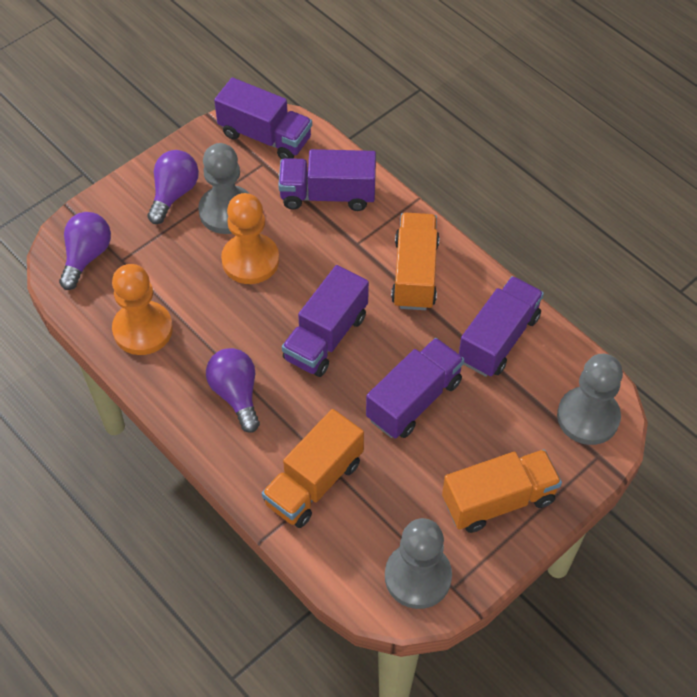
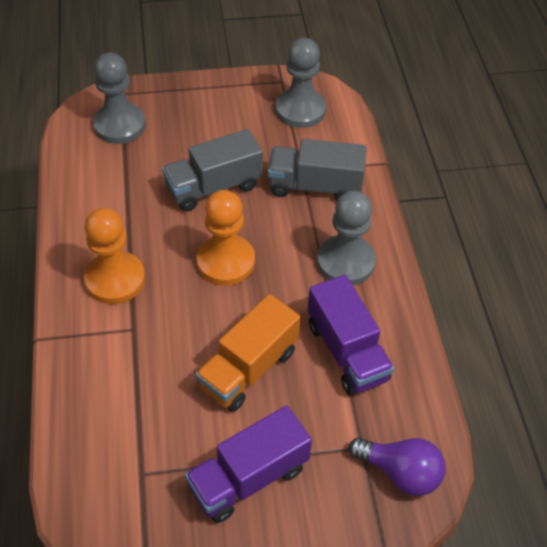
grey truck: none = 0 -> [162,129,263,211] [268,139,367,201] = 2
orange truck: [262,409,364,528] [391,213,439,310] [442,449,562,533] = 3 -> [196,294,300,412] = 1
purple light bulb: [59,212,111,290] [147,150,199,224] [206,348,260,433] = 3 -> [349,438,446,496] = 1
purple truck: [214,77,312,159] [278,149,376,211] [282,265,369,377] [366,338,464,439] [459,276,544,377] = 5 -> [185,406,312,523] [308,275,394,395] = 2

